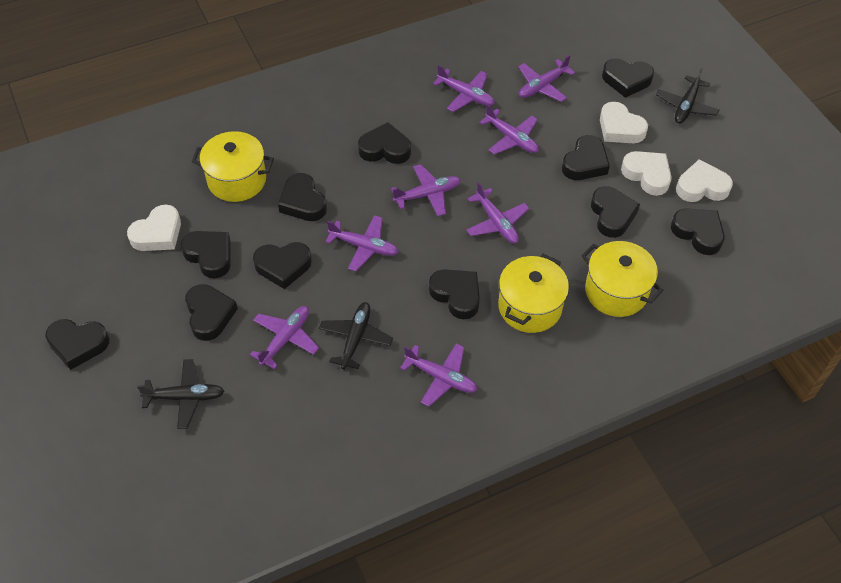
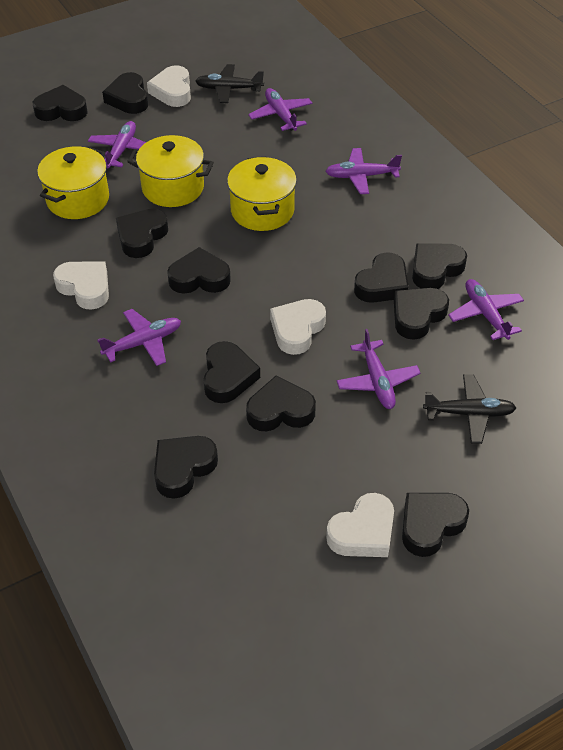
black plane: [137,359,224,429] [319,302,393,369] [656,68,719,124] = 3 -> [195,64,264,103] [423,374,516,444] = 2
purple plane: [250,306,319,369] [326,215,398,271] [391,164,461,216] [400,343,477,406] [433,65,495,112] [466,182,529,244] [479,104,539,155] [518,55,575,102] = 8 -> [88,121,146,168] [97,309,181,366] [248,88,312,131] [325,148,402,194] [337,329,421,409] [448,279,524,340] = 6

